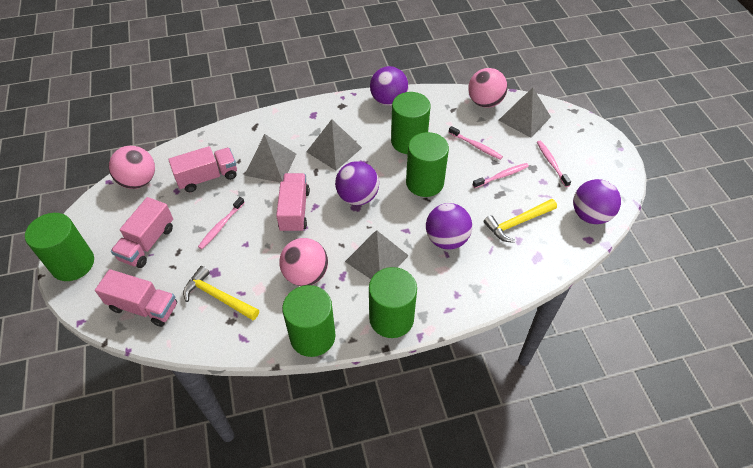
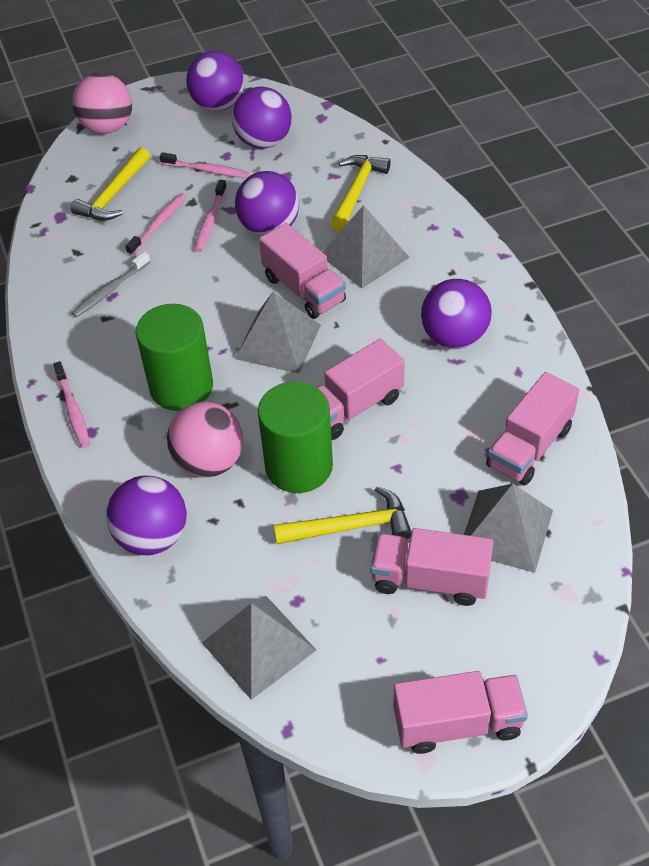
green cylinder: [25,213,94,281] [282,285,336,357] [369,267,417,338] [391,92,431,154] [406,132,449,197] = 5 -> [136,304,213,411] [258,381,333,493] = 2
grey toothbrush: none = 0 -> [71,252,150,317] = 1
pink ball: [109,146,155,189] [279,238,328,286] [468,68,508,108] = 3 -> [72,73,132,134] [167,402,243,478] = 2
pink truck: [95,269,177,327] [111,197,173,268] [168,146,237,192] [276,173,310,233] = 4 -> [259,223,346,319] [317,339,405,440] [371,528,493,606] [393,671,528,754] [486,372,579,486] = 5
purple ball: [335,161,379,205] [370,66,409,106] [426,203,472,249] [573,179,621,224] = 4 -> [106,476,187,555] [186,51,245,111] [232,87,292,149] [235,171,299,236] [421,279,492,349] = 5
yellow hammer: [183,266,259,320] [484,199,557,243] = 2 -> [71,147,150,221] [274,486,411,544] [330,155,391,231] = 3

